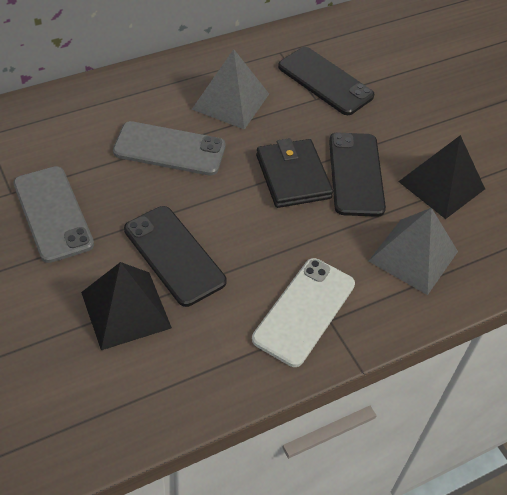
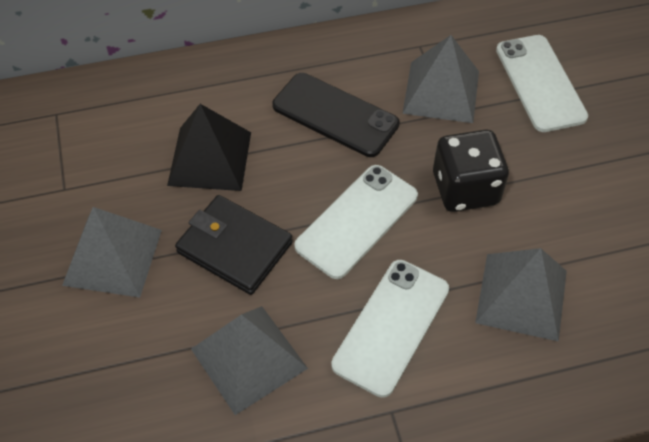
black dice: none = 0 -> [433,129,509,212] = 1
black phone: [124,206,227,307] [278,47,375,115] [329,133,386,217] = 3 -> [272,73,400,157] = 1
black pyramid: [81,262,172,350] [398,135,485,219] = 2 -> [167,104,251,191] = 1
grey phone: [13,166,94,263] [113,121,226,176] = 2 -> none = 0
grey pyramid: [192,49,269,130] [369,208,458,295] = 2 -> [62,207,162,298] [191,306,308,415] [402,35,479,123] [475,248,567,342] = 4
white phone: [252,258,355,367] = 1 -> [294,165,418,279] [331,260,449,398] [496,35,588,132] = 3

